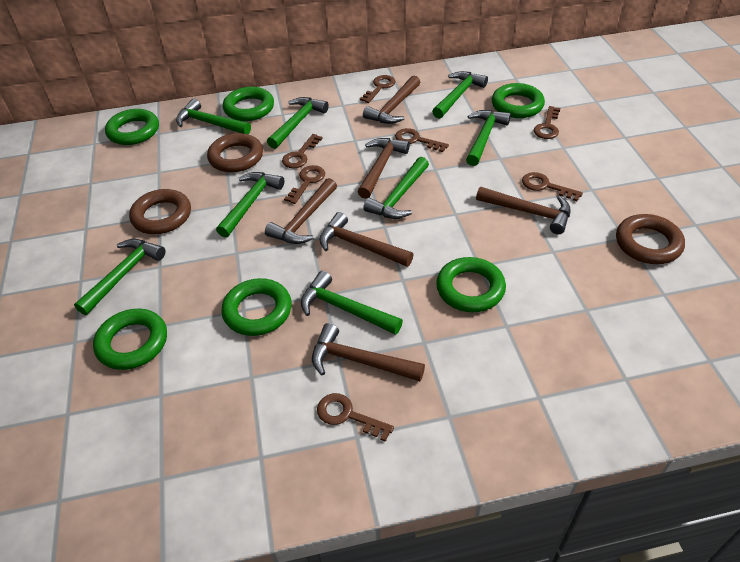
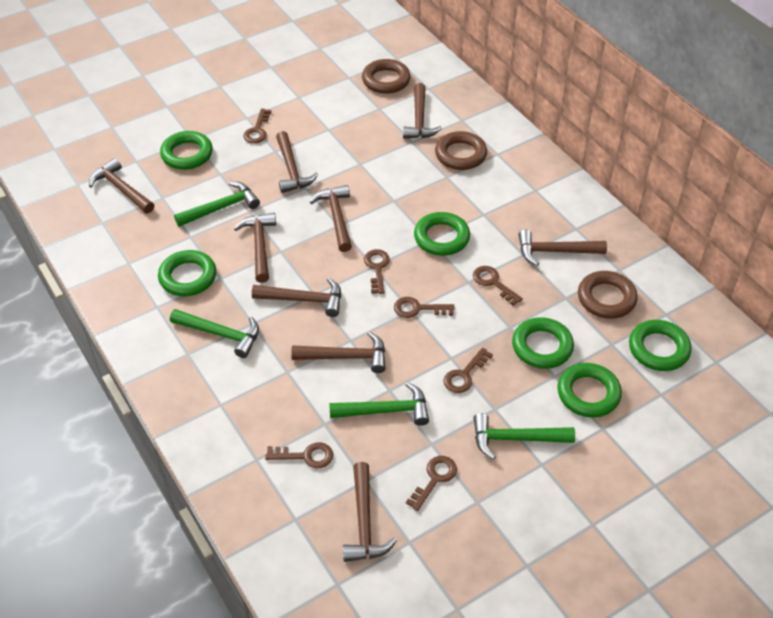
brown hammer: [265,178,337,244] [312,323,425,381] [319,212,414,267] [357,138,410,199] [363,76,420,124] [476,187,571,234] = 6 -> [89,158,154,213] [234,213,276,283] [252,278,341,317] [276,131,318,193] [291,331,386,373] [310,185,352,252] [343,462,397,562] [403,83,442,139] [518,229,607,266] = 9
green hammer: [74,239,165,315] [176,99,251,134] [216,172,284,238] [267,97,329,149] [301,271,403,335] [364,157,429,219] [432,71,488,119] [466,110,511,166] = 8 -> [170,309,259,358] [174,182,260,227] [329,382,429,426] [473,413,575,460] = 4

